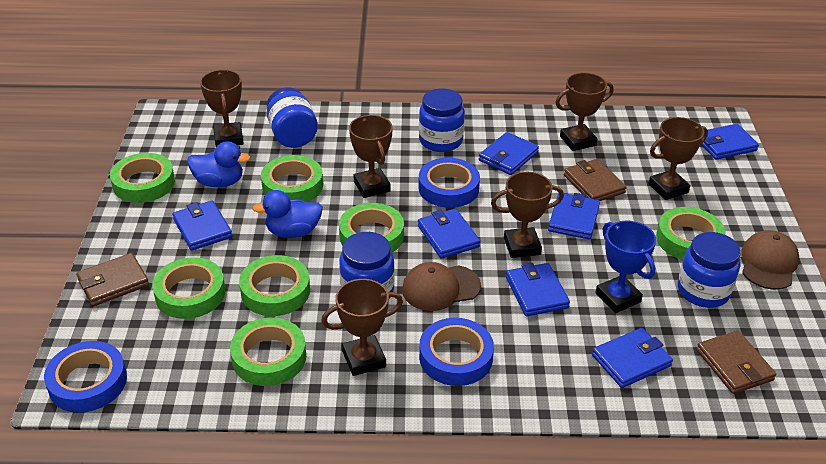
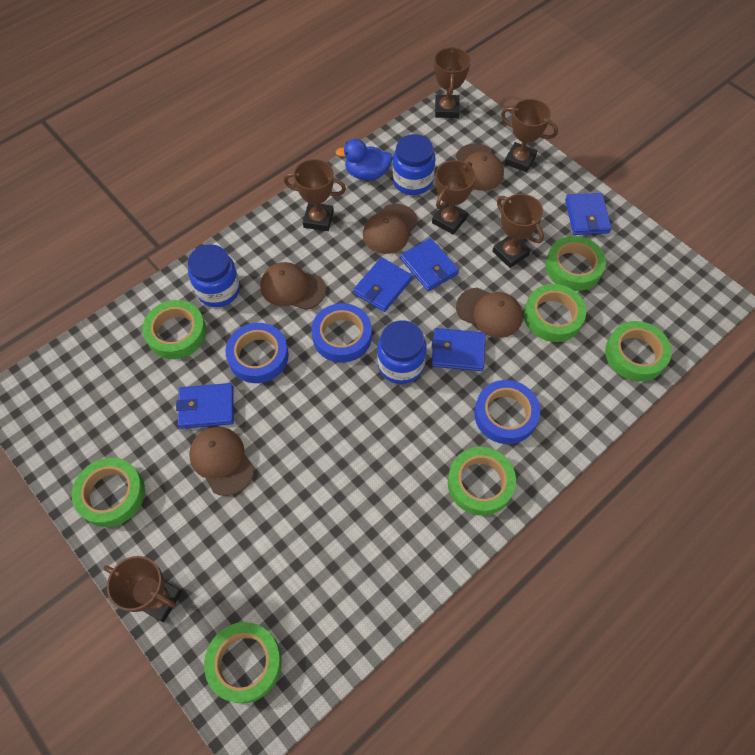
blue duck: [187,141,250,187] [252,190,323,238] = 2 -> [336,139,393,180] = 1
blue jar: [267,87,318,148] [339,232,395,299] [419,88,465,152] [678,232,741,308] = 4 -> [188,244,240,307] [377,320,427,384] [392,134,435,195] = 3
blue trophy: [595,220,656,313] = 1 -> none = 0
blue wallet: [172,200,232,251] [418,209,480,259] [479,132,539,175] [506,263,570,316] [548,193,600,239] [592,328,673,388] [701,124,759,160] = 7 -> [176,383,234,429] [353,257,412,312] [401,238,459,291] [431,328,486,371] [565,193,612,235] = 5
brown cap: [402,262,481,311] [741,230,799,290] = 2 -> [189,427,254,496] [261,262,326,310] [363,204,418,254] [456,143,504,191] [456,288,523,338] = 5
brown wallet: [77,253,149,306] [564,159,627,201] [696,331,776,394] = 3 -> none = 0

